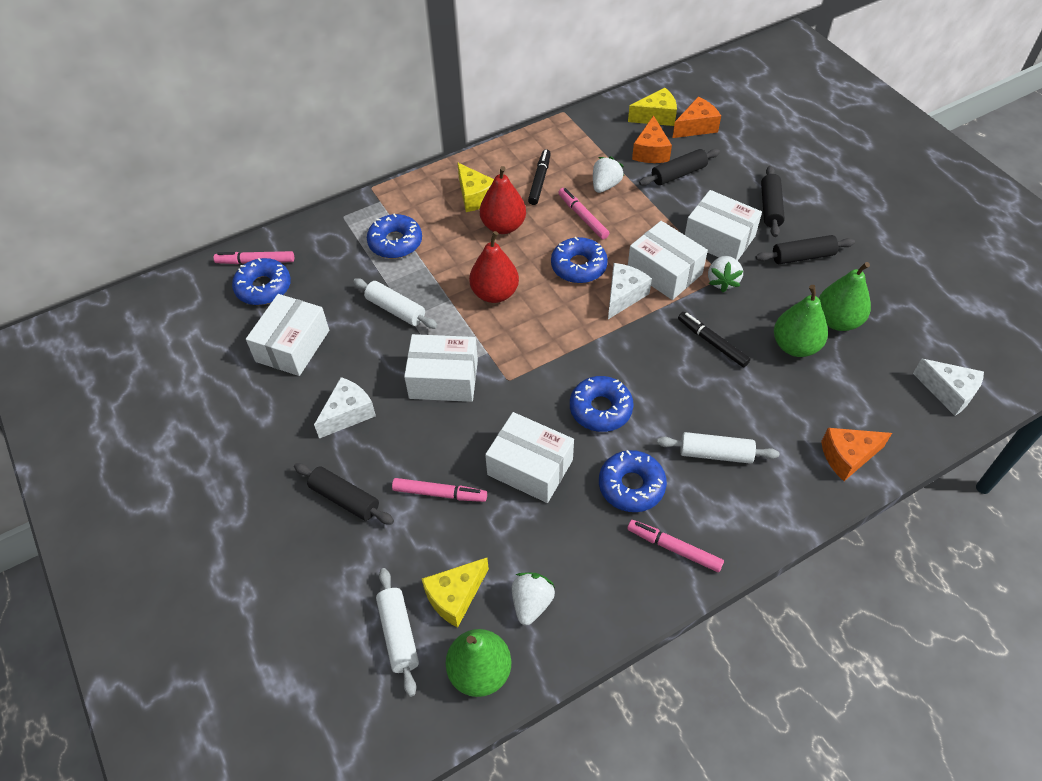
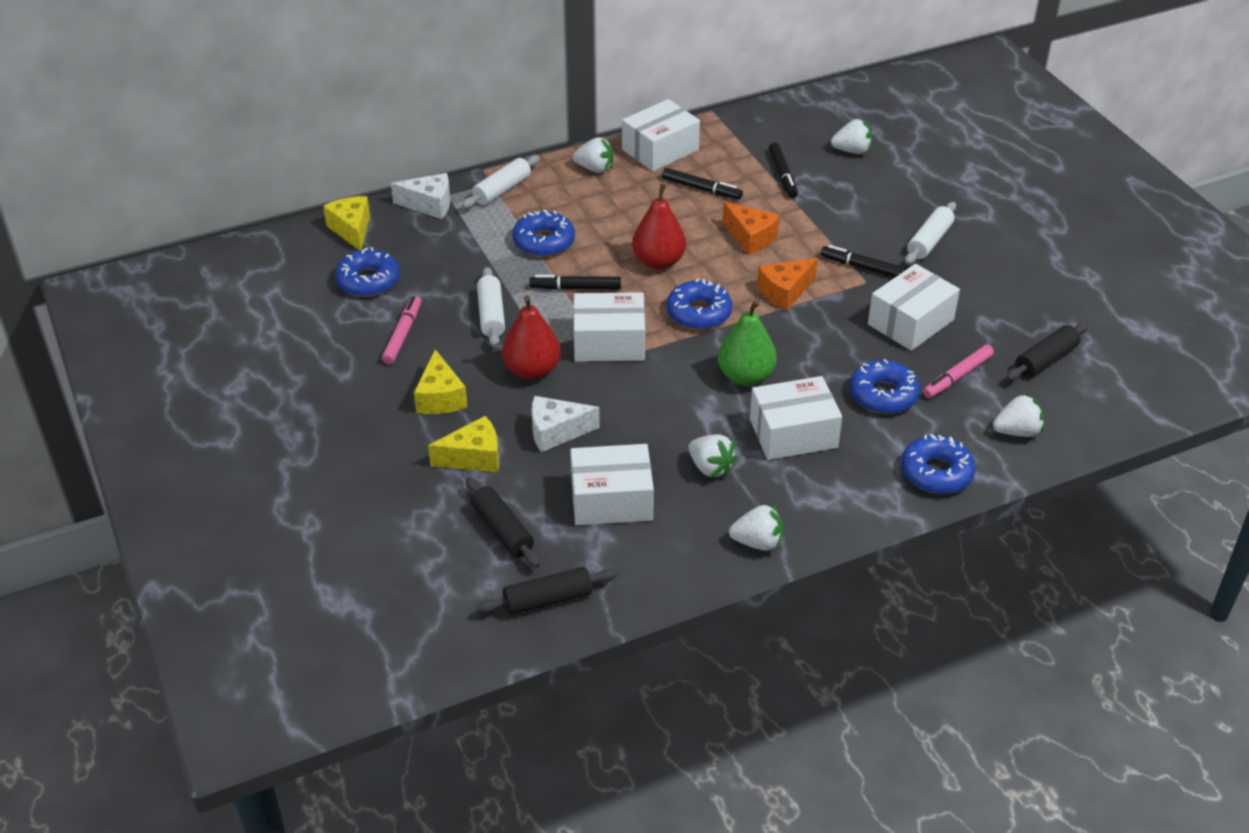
black marker: [528,149,551,205] [678,312,750,368] = 2 -> [529,275,621,290] [662,168,743,200] [769,142,798,198] [821,245,908,277] = 4
black rolling pin: [294,463,394,525] [639,149,720,186] [756,235,855,264] [761,166,785,237] = 4 -> [466,477,540,568] [477,567,617,615] [1006,322,1089,381] = 3
green pear: [446,629,511,697] [774,285,828,357] [819,262,871,331] = 3 -> [718,300,777,386] = 1
orange cheese: [632,115,672,163] [672,97,721,138] [821,428,892,481] = 3 -> [723,202,779,255] [757,258,818,311] = 2
pink marker: [214,251,294,264] [392,478,487,502] [558,188,609,239] [627,520,724,572] = 4 -> [382,296,421,364] [923,345,994,398] = 2
white cheese: [314,377,376,438] [608,263,652,319] [913,359,984,416] = 3 -> [391,173,450,219] [532,396,600,452] = 2
white strawberry: [512,572,555,625] [593,157,624,193] [708,256,743,292] = 3 -> [573,137,614,173] [688,434,737,478] [729,504,783,551] [831,119,872,154] [993,393,1044,437] = 5

